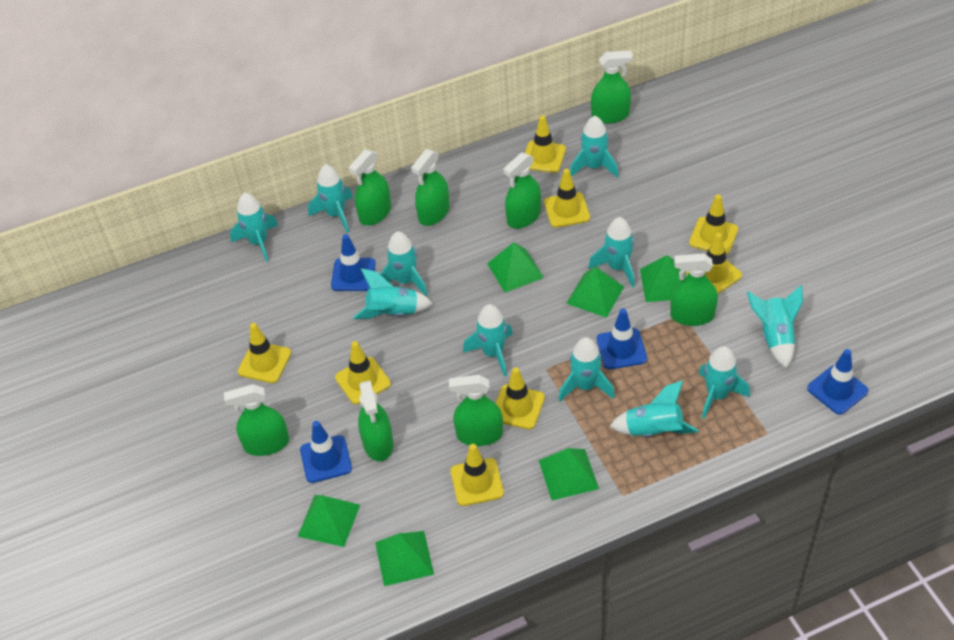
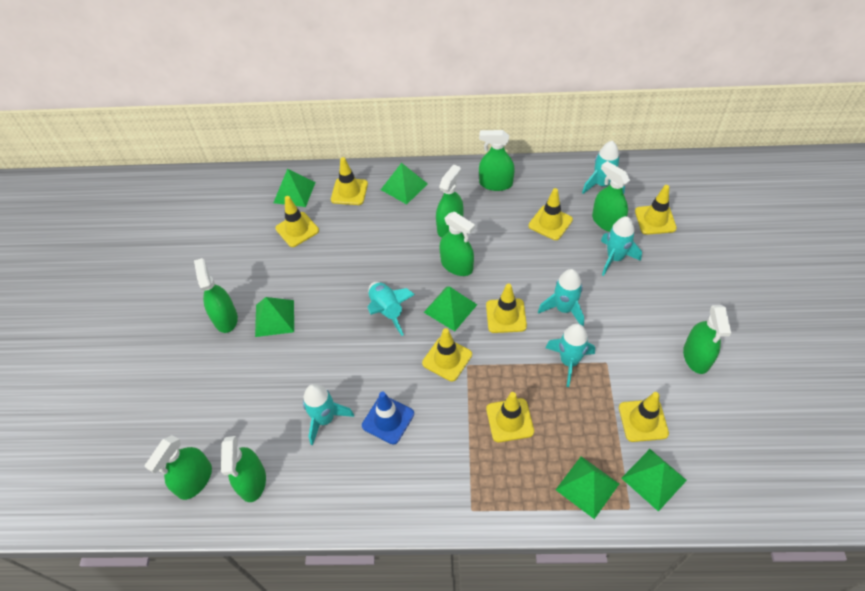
blue traffic cone: [300,421,352,483] [331,234,376,291] [597,308,647,369] [807,349,868,415] = 4 -> [362,392,414,444] = 1
turquoise rocket: [230,193,278,262] [308,164,353,233] [353,268,433,319] [380,231,428,296] [463,304,513,377] [558,337,615,401] [570,116,619,178] [588,217,635,288] [609,380,699,437] [699,346,750,419] [747,285,803,368] = 11 -> [303,384,354,445] [367,282,415,336] [538,269,584,327] [546,324,595,387] [582,141,625,194] [601,216,642,276] = 6

